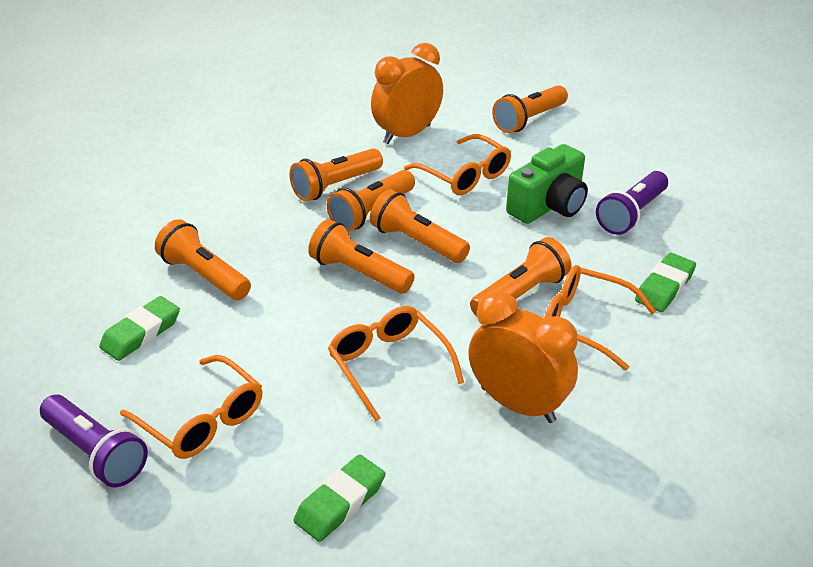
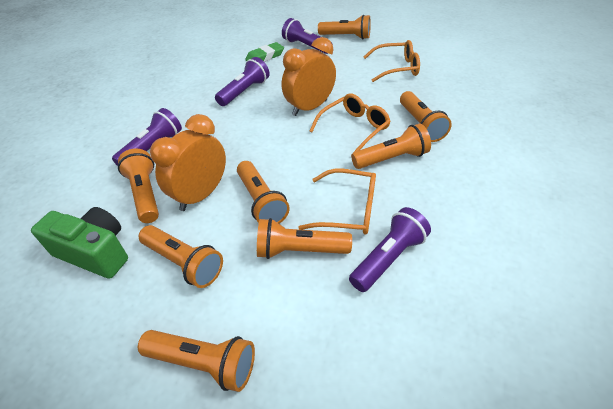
green eraser: [99,296,180,361] [294,454,385,542] [635,253,696,312] = 3 -> [245,42,284,62] = 1
orange flashlight: [155,219,251,300] [290,148,383,201] [308,219,415,294] [327,170,415,232] [370,189,470,263] [470,237,572,317] [492,85,568,133] = 7 -> [118,149,159,223] [138,330,255,392] [139,225,223,288] [237,161,290,223] [257,218,352,259] [318,15,371,39] [351,123,431,169] [400,91,452,142] = 8
orange glasses: [120,355,262,459] [328,306,464,422] [404,134,511,195] [544,265,656,370] = 4 -> [298,169,376,235] [310,94,391,155] [364,40,420,82] = 3
purple flashlight: [40,395,148,488] [596,171,668,235] = 2 -> [112,108,182,166] [215,57,270,106] [282,18,332,54] [349,207,431,292] = 4

